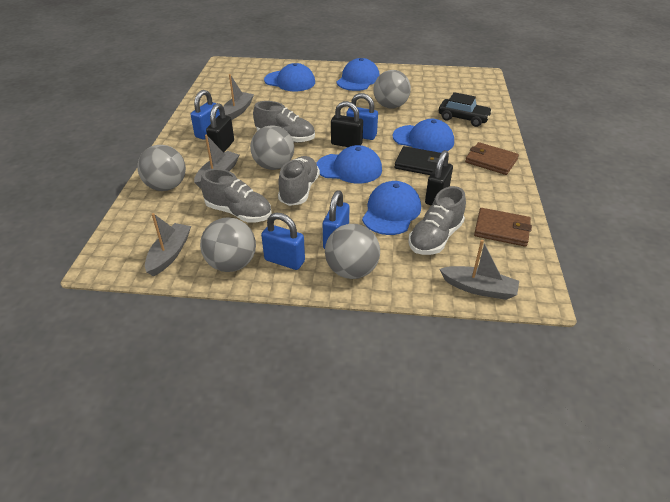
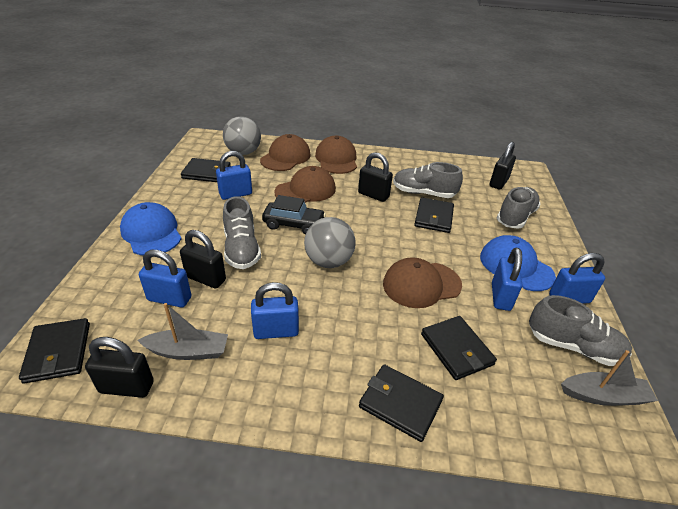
black padlock: [206,103,234,153] [331,101,363,147] [425,150,453,205] = 3 -> [85,337,154,398] [180,230,226,289] [358,152,393,202] [490,142,516,189] = 4
black wallet: [395,146,441,175] = 1 -> [19,318,90,384] [181,158,231,182] [359,364,444,442] [414,197,454,233] [421,316,497,380] = 5
blue cap: [264,63,315,91] [316,145,382,184] [337,58,380,91] [362,181,421,235] [393,119,454,153] = 5 -> [120,202,182,256] [480,235,556,291] = 2
blue padlock: [191,90,220,140] [261,213,305,270] [323,190,349,249] [346,93,378,140] = 4 -> [139,250,191,307] [216,151,252,200] [251,282,299,339] [492,248,522,311] [549,253,605,304] = 5
brown cap: none = 0 -> [260,134,311,171] [274,166,336,203] [315,136,357,174] [383,257,462,308] = 4
brown wallet: [465,142,519,175] [474,208,532,247] = 2 -> none = 0
grey ball: [137,145,186,191] [200,217,256,272] [250,125,294,170] [325,224,380,279] [373,70,411,109] = 5 -> [223,116,261,155] [304,217,356,268] = 2
grey boat: [145,213,191,277] [194,134,239,189] [223,74,254,120] [440,240,519,300] = 4 -> [137,303,228,360] [561,350,658,406] = 2

